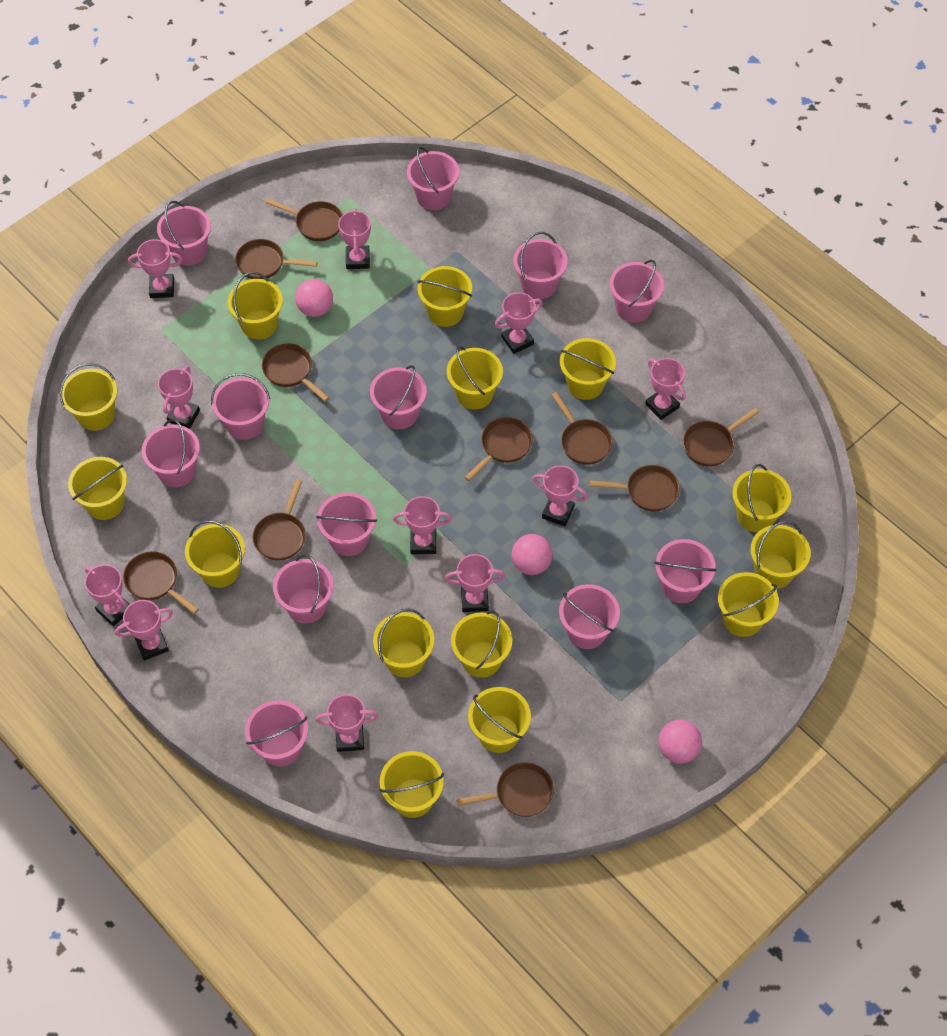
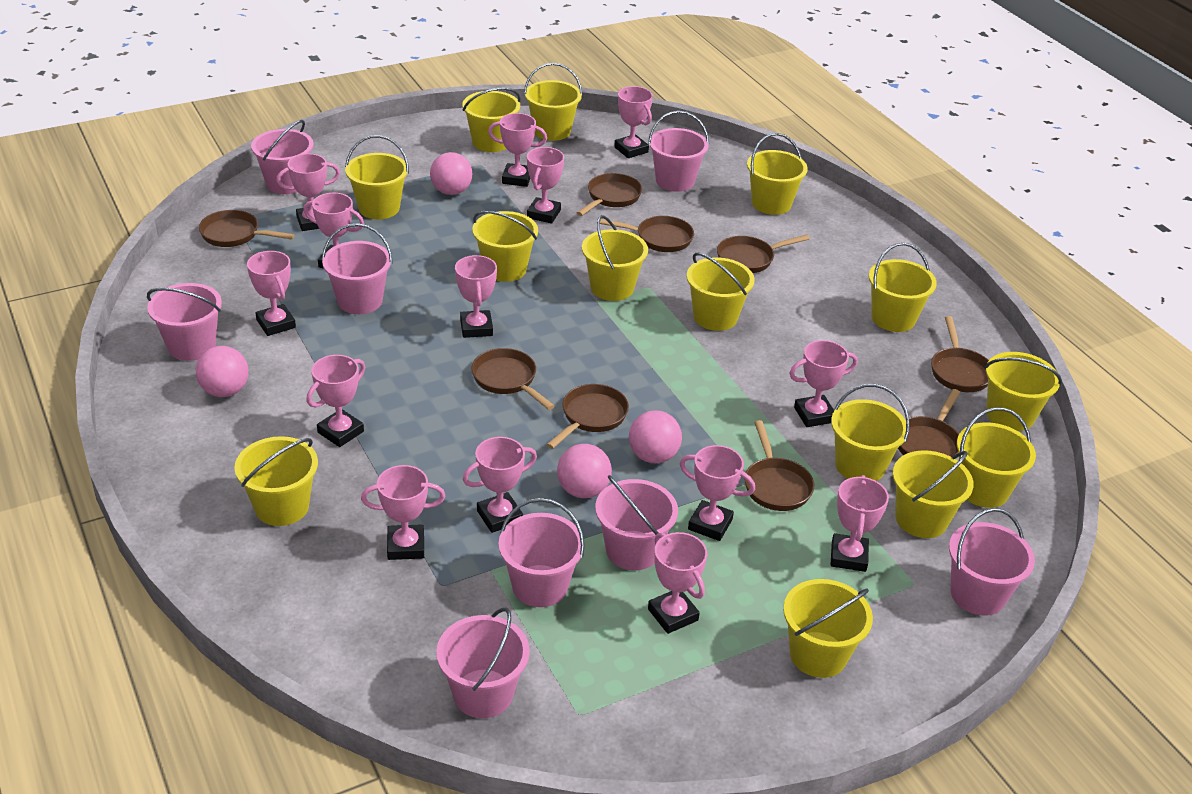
brown pan: [123,551,199,614] [235,239,318,279] [253,479,306,560] [262,344,329,402] [265,198,343,241] [456,762,554,817] [465,417,533,481] [552,392,613,465] [590,465,679,511] [683,408,759,467] = 10 -> [199,210,294,247] [472,348,555,410] [546,384,629,449] [577,173,642,216] [600,216,694,252] [717,234,810,273] [745,420,814,511] [898,389,960,457] [931,316,989,392] = 9
pink ball: [295,279,333,317] [512,534,553,575] [658,720,702,764] = 3 -> [196,346,249,397] [430,152,473,195] [557,444,612,498] [629,410,682,463] = 4
pink bucket: [142,419,200,487] [157,201,211,266] [211,373,270,440] [245,700,308,767] [273,555,333,624] [316,492,377,556] [370,365,427,429] [407,147,459,210] [513,232,568,299] [559,584,620,649] [610,260,664,323] [654,539,717,603] = 12 -> [147,283,222,361] [251,120,314,194] [322,223,393,314] [436,607,530,718] [498,498,585,607] [595,475,678,570] [648,111,709,192] [949,508,1035,615] = 8
pink trophy: [85,564,130,626] [115,600,173,661] [128,239,183,298] [158,366,200,429] [315,694,378,752] [338,208,371,269] [393,496,452,554] [445,554,505,612] [495,292,543,354] [533,465,588,526] [645,358,686,420] = 11 -> [247,251,296,336] [276,154,340,231] [303,193,364,269] [306,355,365,447] [361,465,445,560] [455,255,497,338] [463,437,537,533] [488,113,547,187] [527,147,564,224] [614,86,653,158] [648,532,707,634] [680,445,755,541] [789,340,858,427] [830,475,889,572] = 14

